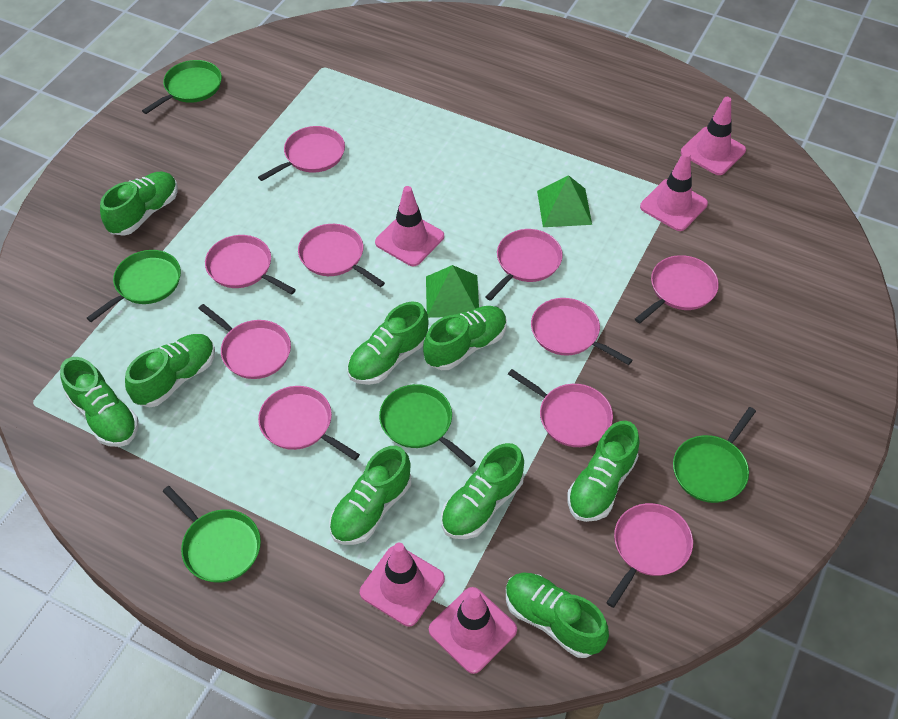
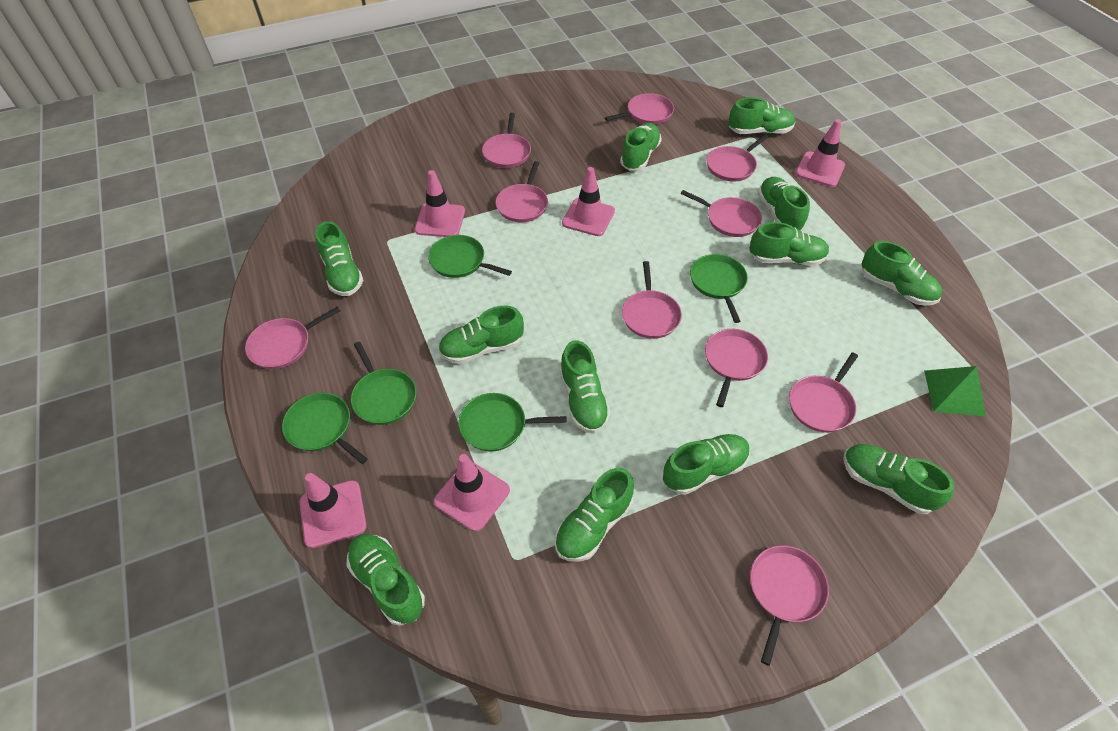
green pyramid: [426,265,479,318] [537,175,592,227] = 2 -> [924,366,986,417] = 1
green shoe: [60,357,138,447] [100,172,178,236] [125,334,215,407] [329,446,411,545] [347,302,429,385] [423,306,507,370] [441,443,524,539] [506,573,609,658] [567,421,639,522] = 9 -> [315,221,364,296] [346,534,425,626] [438,306,524,364] [555,468,634,562] [560,340,611,434] [620,123,662,171] [663,434,750,495] [729,98,795,134] [749,222,829,266] [758,177,810,230] [843,444,954,514] [862,241,942,306] = 12

